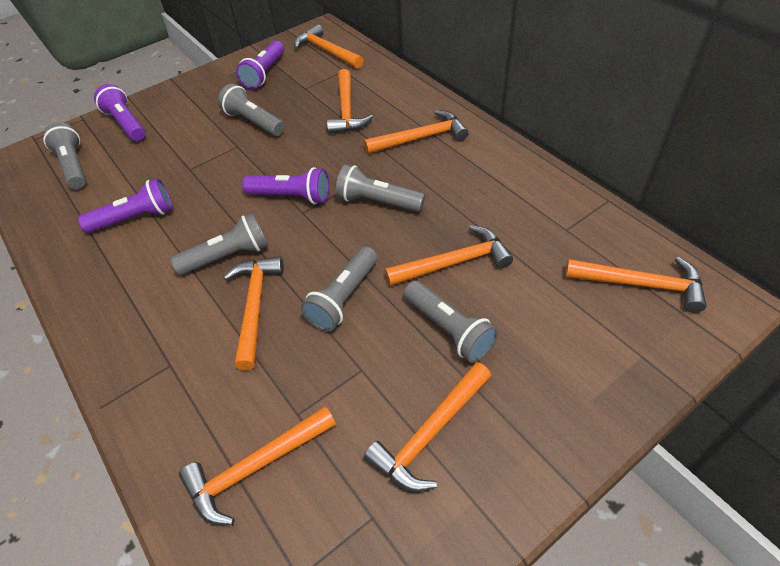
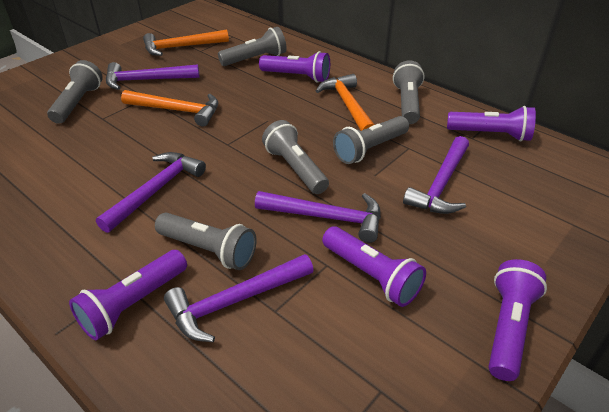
orange hammer: [179,406,336,525] [224,257,284,370] [294,24,363,69] [327,69,373,134] [364,110,469,154] [364,362,491,492] [385,225,513,286] [565,257,707,313] = 8 -> [121,90,218,127] [143,30,229,56] [316,74,375,131] = 3
purple flashlight: [78,178,173,233] [94,84,145,141] [236,41,284,89] [242,167,329,204] = 4 -> [69,250,187,340] [259,51,330,83] [322,226,426,307] [447,106,536,142] [488,259,547,381] = 5
purple hammer: none = 0 -> [96,152,206,233] [106,62,199,90] [164,254,314,342] [255,191,381,243] [403,136,469,214] = 5

